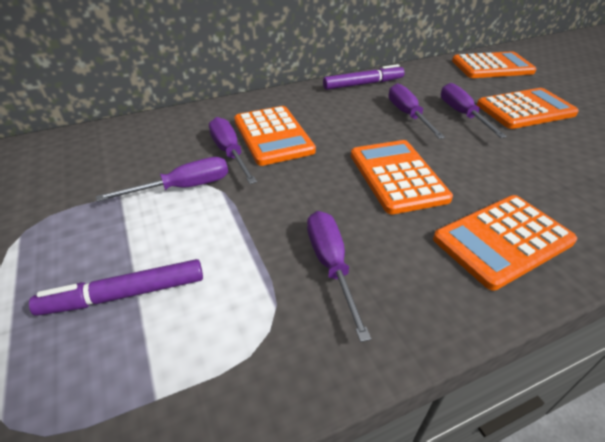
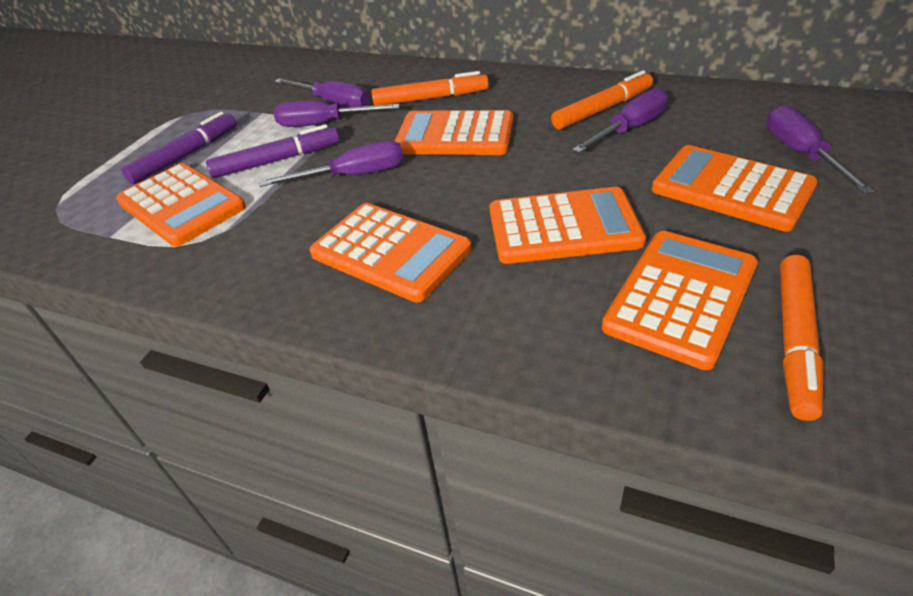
orange calculator: [234,106,316,166] [351,140,453,214] [433,195,577,291] [452,51,536,78] [477,88,579,129] = 5 -> [116,163,246,247] [309,203,472,302] [395,110,513,155] [490,187,646,264] [602,231,758,370] [652,145,818,232] = 6
orange marker: none = 0 -> [371,71,489,106] [551,70,653,130] [780,255,823,421] = 3

